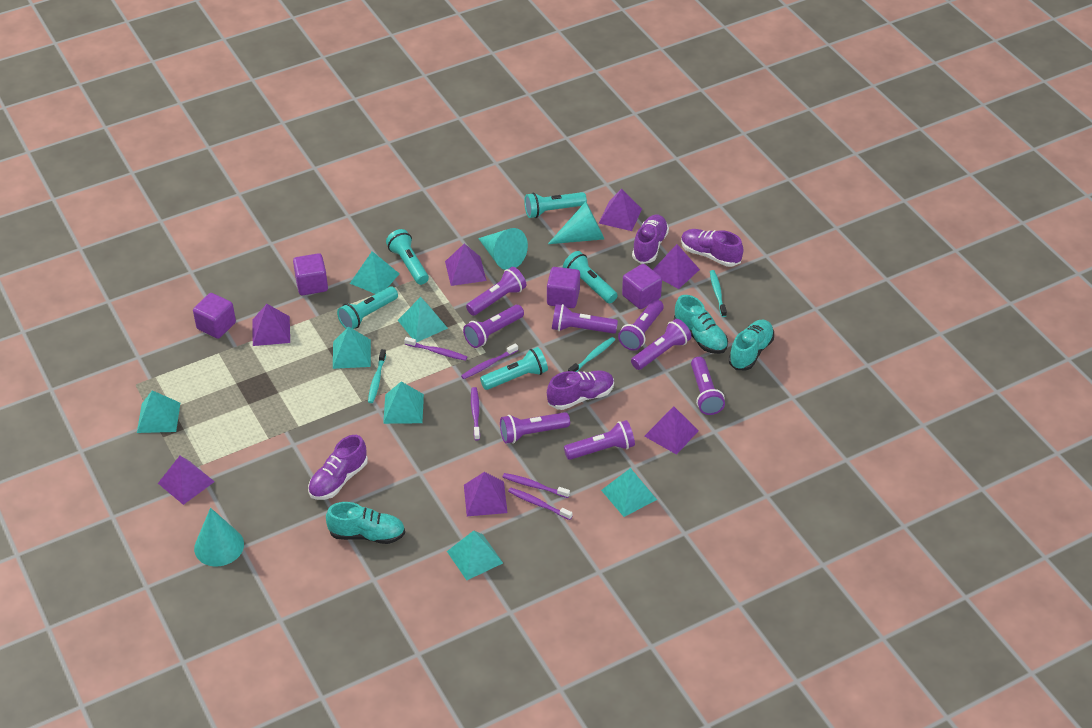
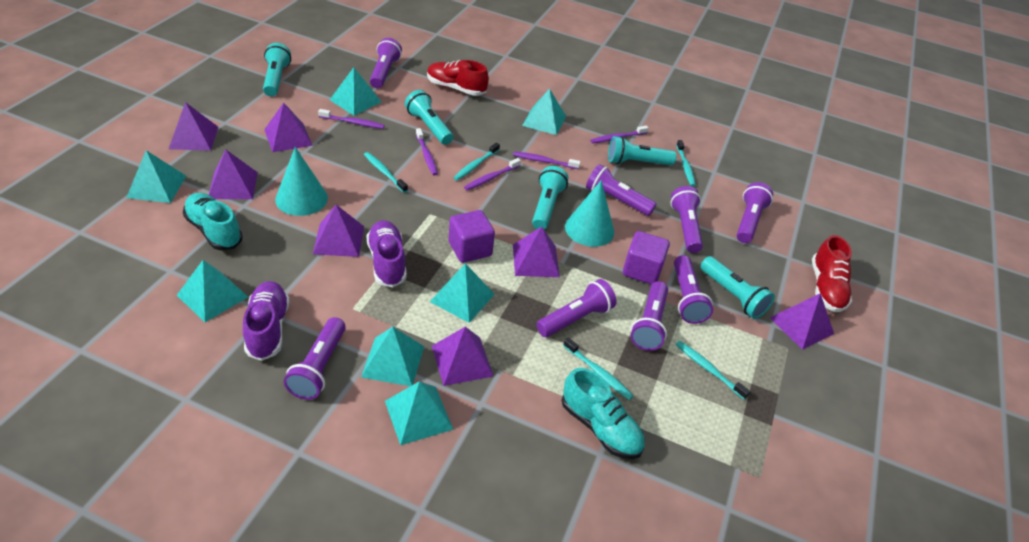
purple cube: [193,293,236,339] [293,253,328,295] [547,267,580,308] [622,264,662,309] = 4 -> [449,210,495,263] [623,231,670,285] = 2
purple shoe: [308,435,368,500] [547,370,614,410] [632,214,669,264] [681,229,743,267] = 4 -> [243,281,290,361] [366,220,407,288] = 2
red shoe: none = 0 -> [427,60,489,96] [812,235,852,312] = 2
turquoise cone: [194,508,244,567] [478,228,528,270] [548,201,604,244] = 3 -> [275,147,328,216] [565,180,614,247] = 2
turquoise shoe: [326,502,405,544] [674,295,728,354] [728,319,774,370] = 3 -> [183,193,243,250] [562,368,645,459] = 2
turquoise toothbrush: [368,349,386,403] [568,337,615,372] [710,270,727,317] = 3 -> [364,152,408,193] [453,142,500,180] [563,337,633,400] [676,140,696,186] [676,341,751,400] = 5

